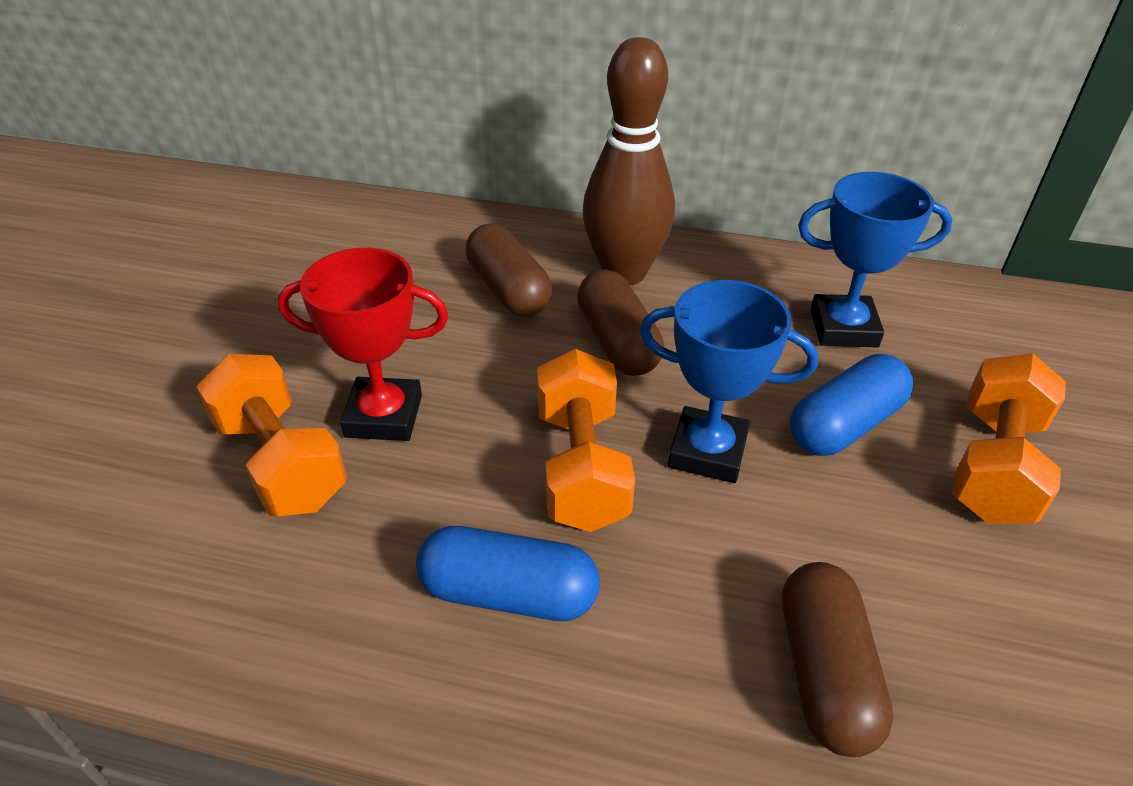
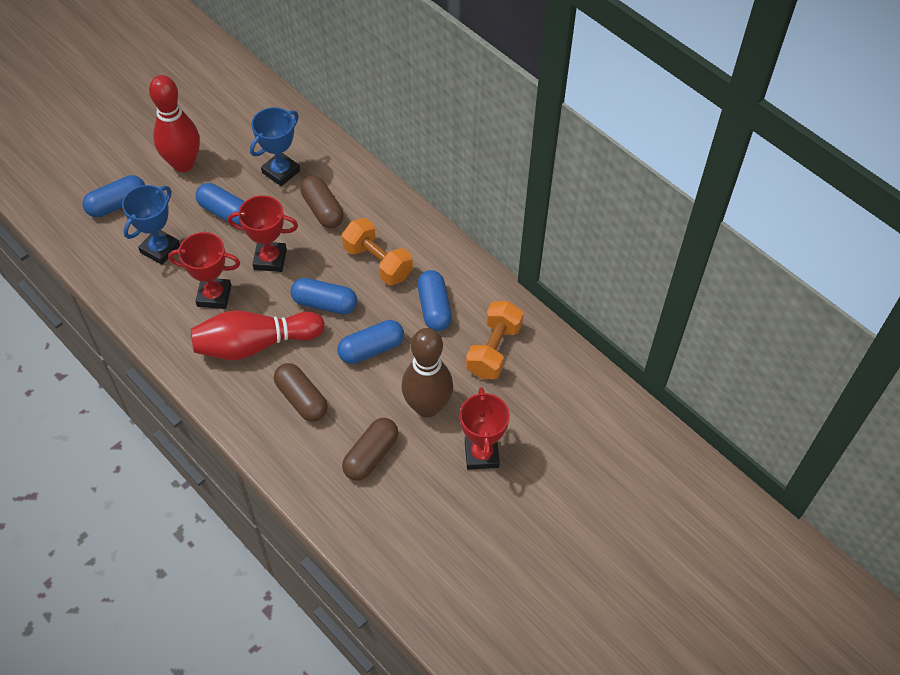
blue capsule: [416,526,600,621] [790,354,913,456] = 2 -> [83,175,145,217] [195,183,245,225] [291,278,357,315] [337,320,404,364] [417,270,452,331] = 5
orange dumbbell: [196,354,347,516] [537,349,635,532] [951,353,1066,524] = 3 -> [342,218,413,285] [466,301,524,379] = 2
red bowling pin: none = 0 -> [149,75,200,172] [191,310,325,360] = 2
red trophy: [278,248,449,441] = 1 -> [168,232,240,309] [228,195,298,272] [460,387,510,470] = 3

